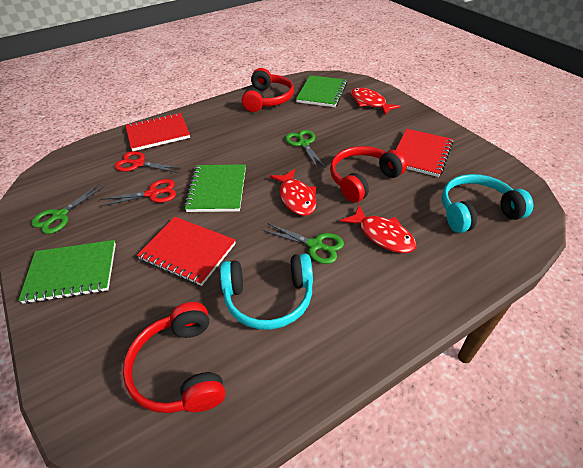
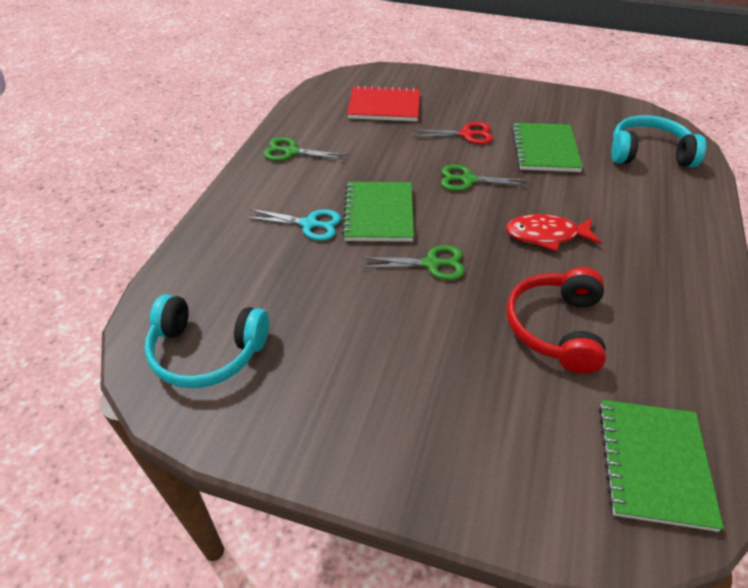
red fish: [270,169,317,216] [340,205,417,253] [350,88,401,115] = 3 -> [506,214,602,252] = 1
red headphones: [123,302,225,413] [242,68,294,112] [330,146,407,203] = 3 -> [507,267,606,374] = 1
red notebook: [125,113,190,151] [137,217,236,286] [396,129,453,177] = 3 -> [347,85,420,121] = 1
red scissors: [100,179,176,206] [114,151,181,173] = 2 -> [411,122,493,144] = 1
turquoise scissors: none = 0 -> [245,209,341,241] = 1

